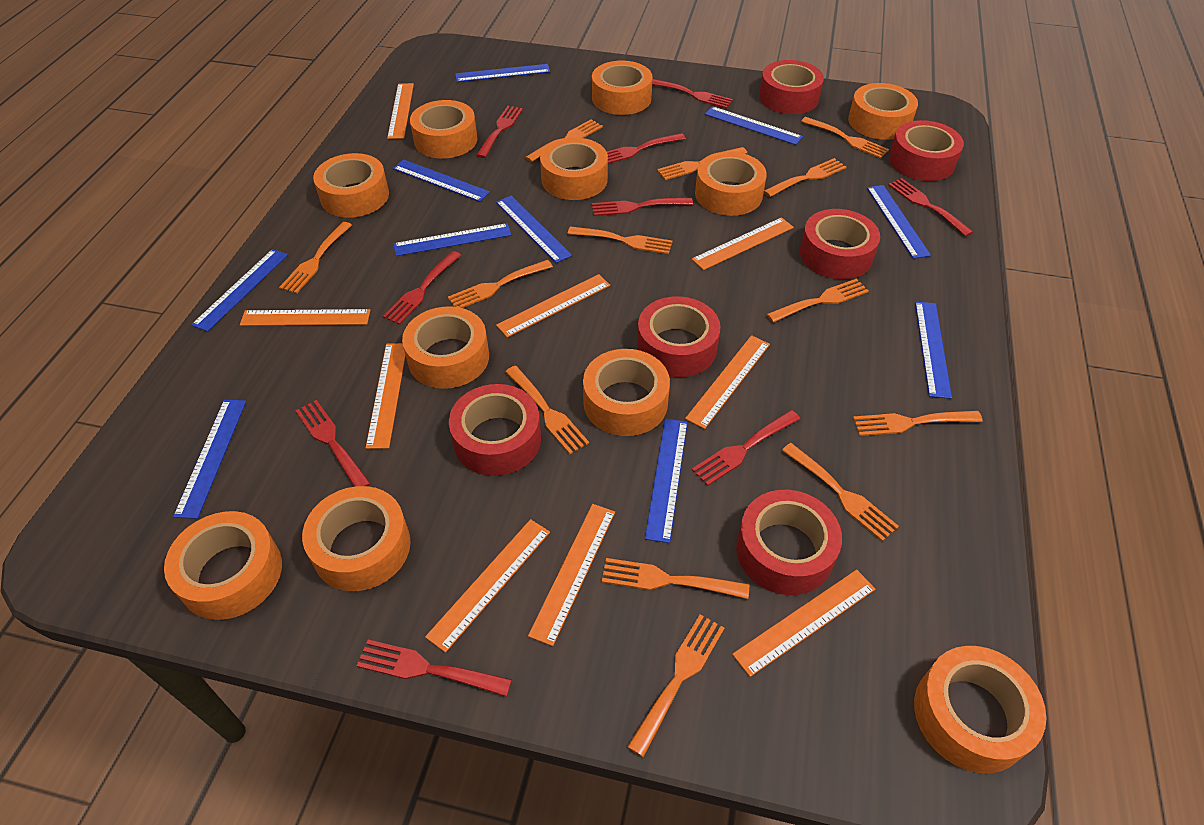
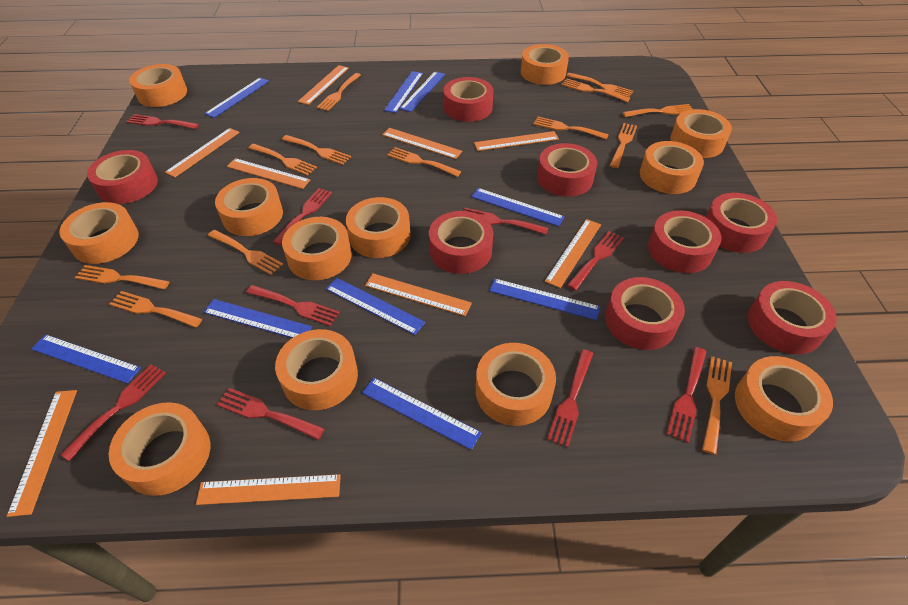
blue ruler: [173,400,246,519] [191,249,288,332] [393,159,490,202] [393,223,511,256] [455,64,550,82] [496,196,572,263] [645,419,688,543] [705,106,803,145] [867,185,931,259] [915,302,952,399] = 10 -> [31,335,141,384] [203,299,312,338] [204,78,269,118] [326,278,425,335] [362,378,482,450] [384,71,423,113] [400,71,445,112] [471,188,565,227] [489,278,600,320] = 9
orange tape: [164,511,282,620] [302,486,411,591] [313,153,389,218] [402,306,489,389] [410,100,478,159] [540,137,608,200] [583,349,670,436] [592,61,653,115] [695,151,767,216] [848,83,918,140] [914,646,1046,773] = 11 -> [60,202,139,264] [109,402,210,496] [129,64,187,107] [215,178,283,236] [275,329,358,410] [282,217,352,280] [346,197,411,258] [476,343,556,426] [521,44,569,85] [640,141,704,194] [670,109,732,158] [735,356,833,442] = 12
red tape: [449,384,541,476] [637,296,720,377] [736,490,842,595] [759,60,824,114] [800,209,880,279] [889,120,964,181] = 6 -> [87,150,158,204] [429,211,493,274] [444,77,493,122] [537,143,597,197] [605,277,685,350] [648,210,721,273] [706,193,777,253] [748,281,837,354] = 8

